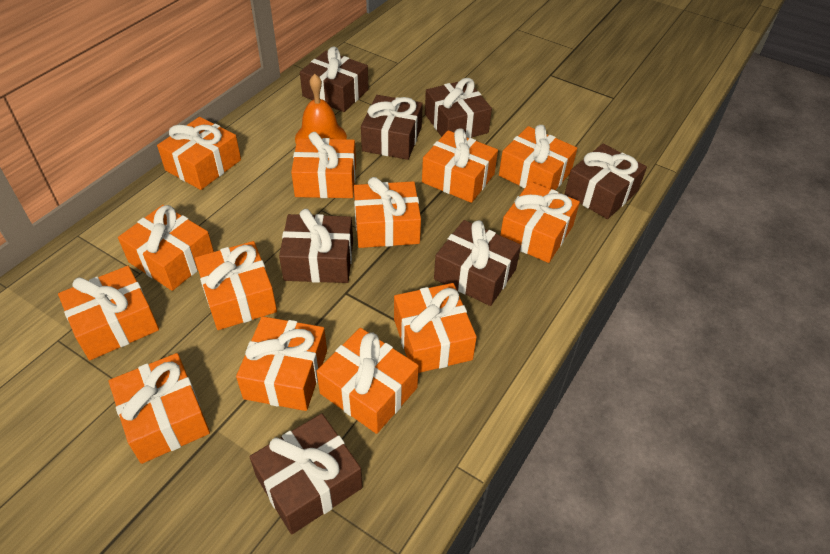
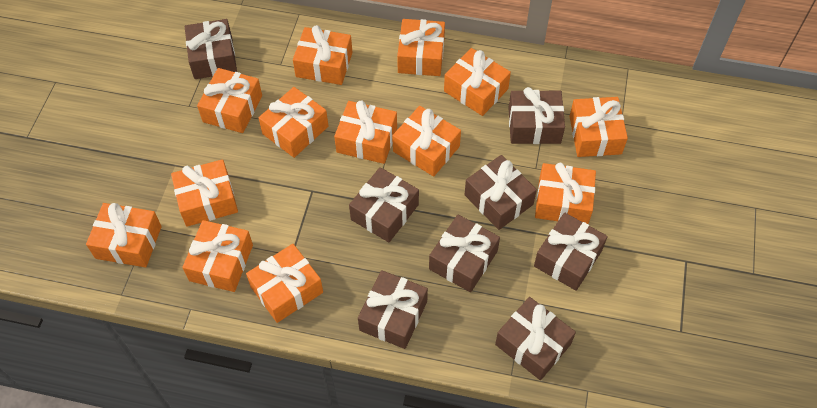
brown gift: [250,413,363,534] [279,209,353,283] [300,47,368,112] [361,95,423,160] [425,78,492,138] [434,220,521,306] [565,144,647,219] = 7 -> [185,19,237,79] [349,167,419,242] [358,270,428,349] [429,215,500,292] [464,155,537,230] [495,297,576,380] [508,87,565,144] [534,213,608,291] = 8
orange bell: [295,74,347,143] = 1 -> none = 0

